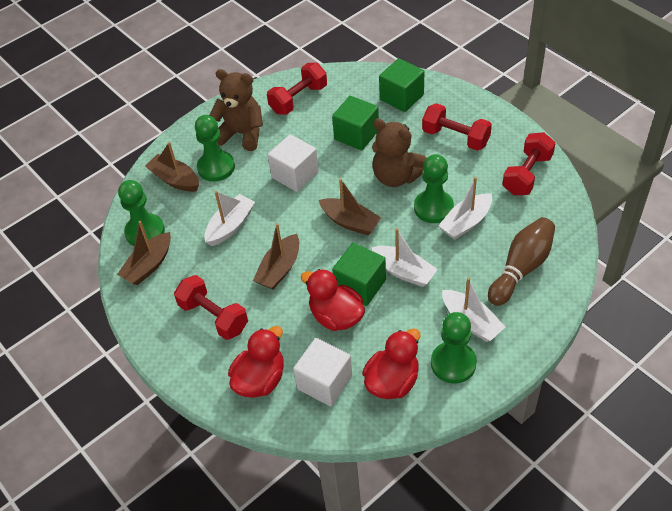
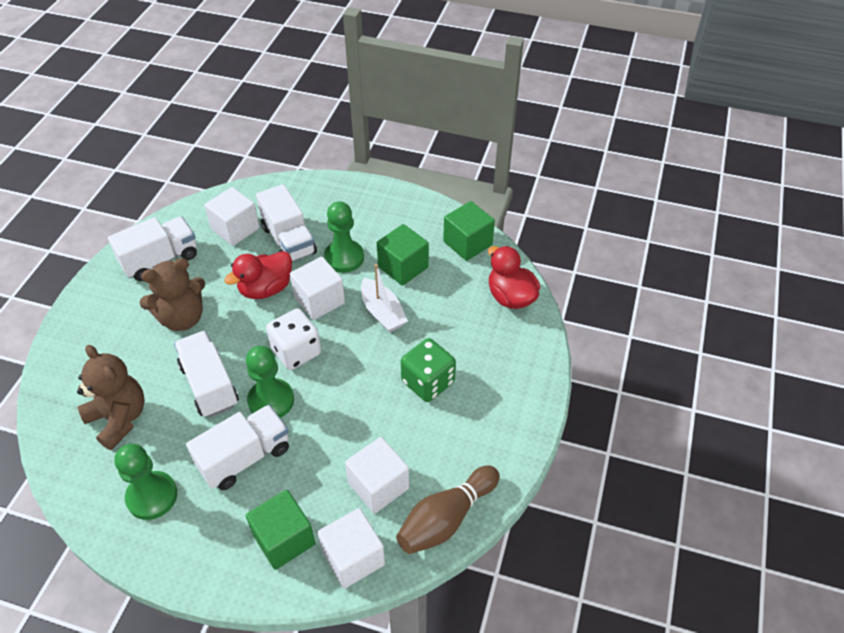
brown boat: [117,221,171,285] [145,142,199,192] [253,223,299,290] [319,178,381,235] = 4 -> none = 0
green dice: none = 0 -> [401,338,456,402] = 1
green pawn: [118,180,165,246] [195,115,235,182] [414,154,454,223] [431,312,477,384] = 4 -> [115,444,177,520] [246,346,294,418] [324,201,364,273] = 3
red duck: [228,326,284,398] [301,269,365,331] [362,328,420,399] = 3 -> [224,251,292,299] [488,246,540,309] = 2
red dumbbell: [174,275,248,340] [267,63,327,115] [422,103,492,151] [502,132,556,195] = 4 -> none = 0
white boat: [204,191,255,246] [371,228,438,287] [438,177,492,240] [442,277,505,342] = 4 -> [361,264,408,332] = 1
white cube: [268,134,319,192] [293,338,352,407] = 2 -> [204,187,260,246] [290,257,345,320] [317,508,385,589] [345,437,409,514] = 4
white dice: none = 0 -> [266,308,321,370] = 1
white truck: none = 0 -> [108,217,197,281] [174,331,239,417] [186,405,289,490] [256,184,317,262] = 4

